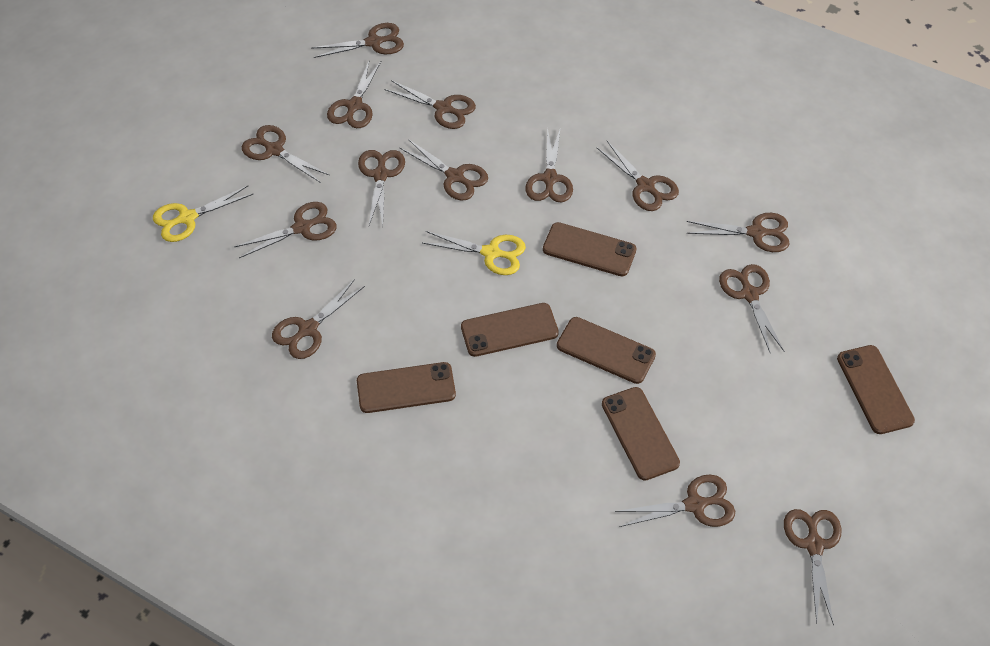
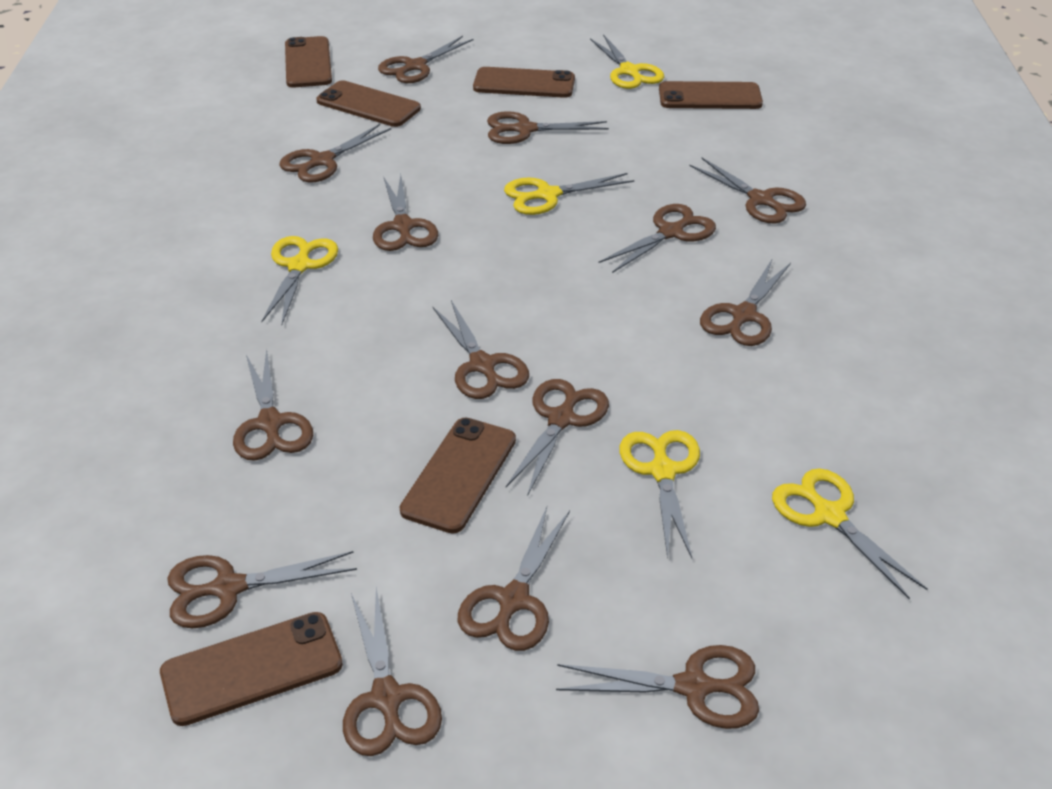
yellow scissors: [153,186,254,242] [423,231,526,275] = 2 -> [261,236,338,325] [504,173,634,215] [590,34,664,89] [620,430,700,559] [772,468,928,599] = 5

